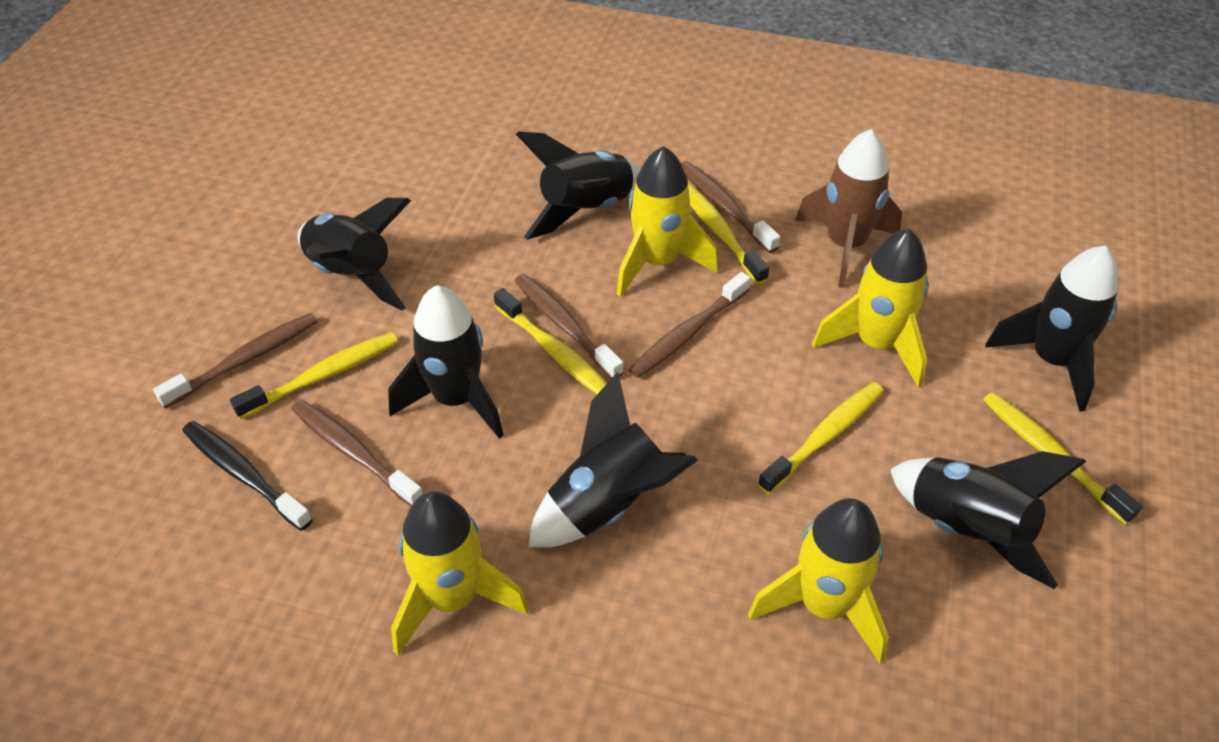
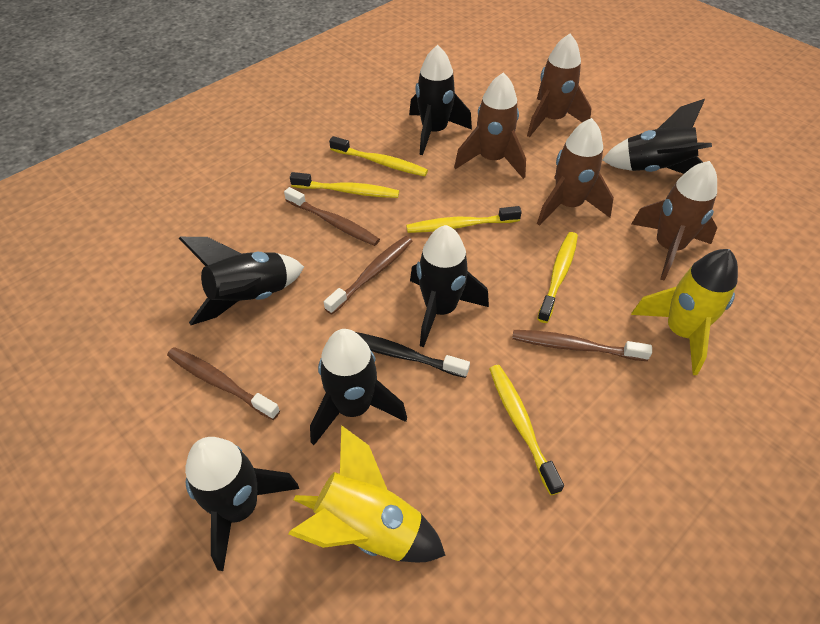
brown rocket: [795,129,902,288] = 1 -> [454,72,526,179] [527,34,592,137] [537,118,614,226] [631,161,717,281] = 4
brown toothbrush: [153,313,317,409] [291,399,423,506] [514,274,624,379] [628,272,751,378] [681,161,780,253] = 5 -> [167,347,280,420] [284,187,380,246] [324,236,412,315] [512,330,652,361] = 4
yellow rocket: [391,491,529,655] [616,146,718,297] [748,498,889,664] [812,228,929,388] = 4 -> [288,425,446,562] [631,249,738,375] = 2

